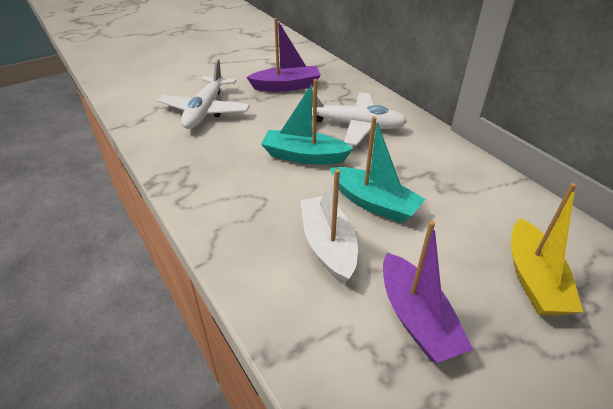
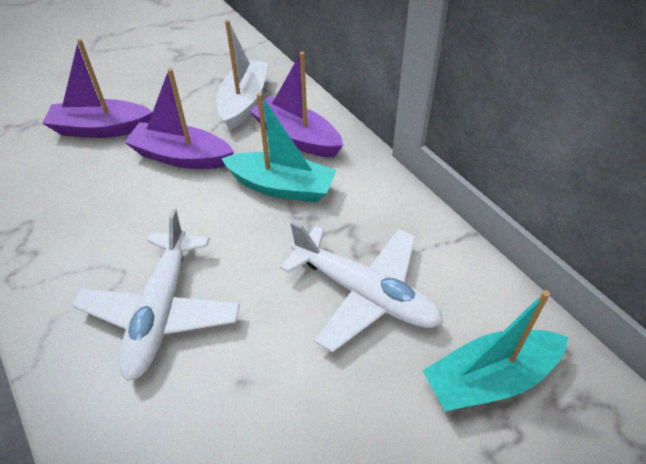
purple boat: [247,18,321,92] [383,221,473,363] = 2 -> [42,39,152,138] [124,68,234,169] [249,52,343,157] = 3
yellow boat: [511,183,583,316] = 1 -> none = 0

